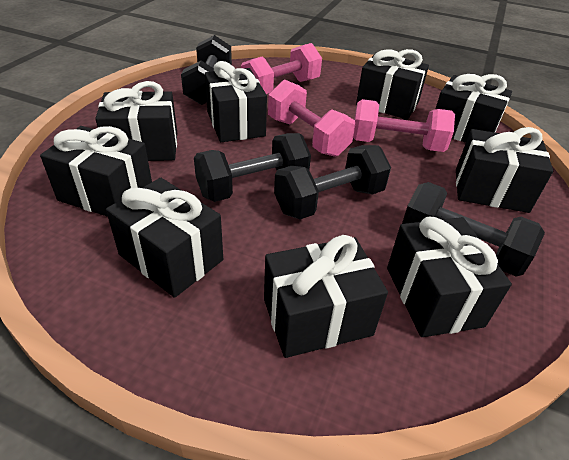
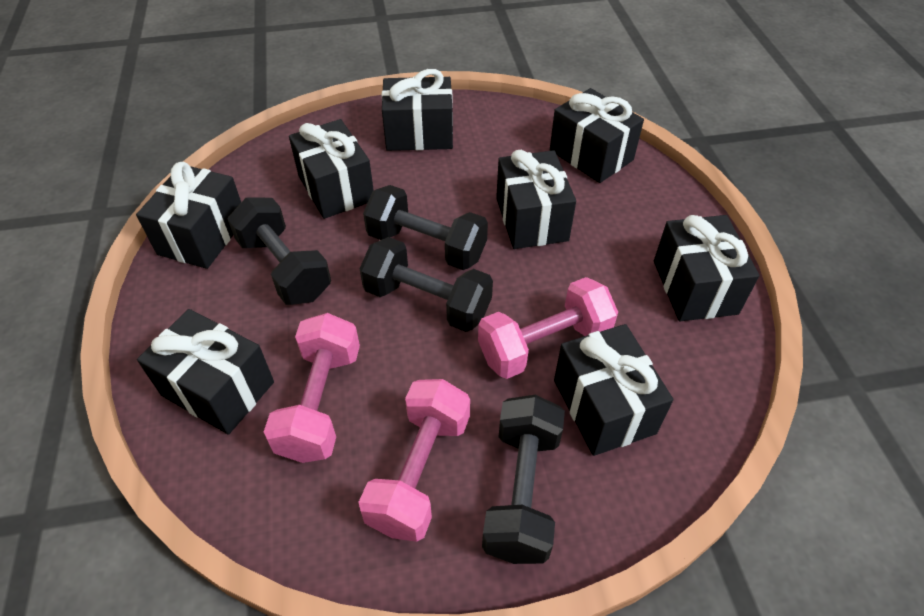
black gift: [40,126,152,217] [95,81,177,161] [106,178,223,298] [205,61,267,142] [264,235,388,358] [356,49,429,120] [387,217,512,337] [435,74,512,143] [456,127,554,213] = 9 -> [136,162,241,269] [137,309,274,435] [289,119,374,219] [382,69,453,151] [496,150,576,249] [550,88,644,183] [554,324,673,456] [654,215,759,321] = 8

